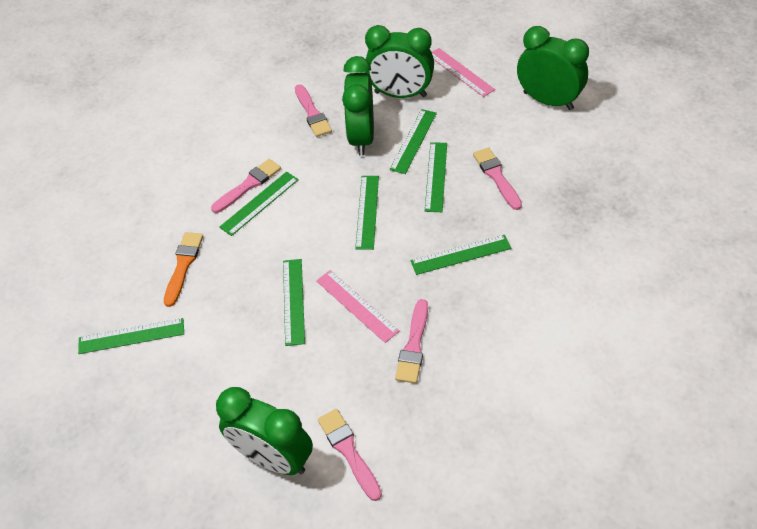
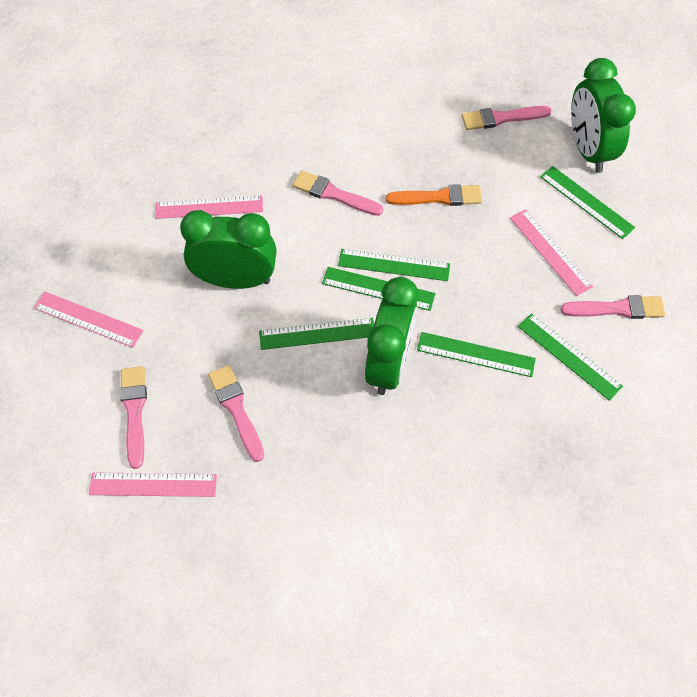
green clock: [216,387,313,475] [342,56,374,156] [365,25,434,98] [517,26,589,110] = 4 -> [180,210,276,289] [365,277,418,395] [571,58,636,173] = 3
green ruler: [78,318,184,354] [219,172,299,236] [283,259,305,346] [355,176,379,250] [390,109,437,174] [410,235,511,275] [425,142,447,212] = 7 -> [259,318,374,350] [322,267,435,311] [338,249,450,281] [417,332,536,377] [518,313,623,401] [540,166,635,239] = 6
pink ruler: [316,270,399,343] [432,48,495,97] = 2 -> [34,292,144,348] [89,472,217,497] [156,195,263,219] [510,209,593,296] = 4

